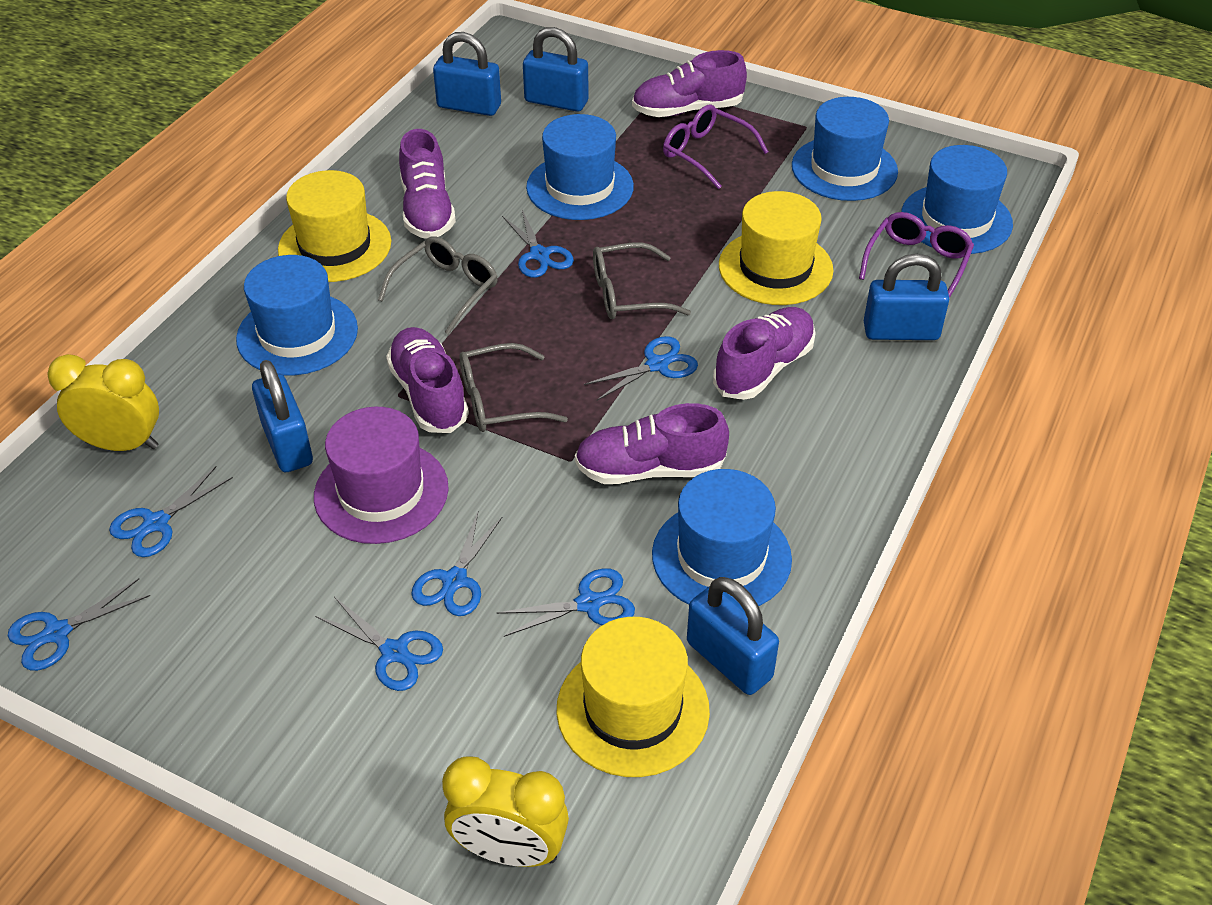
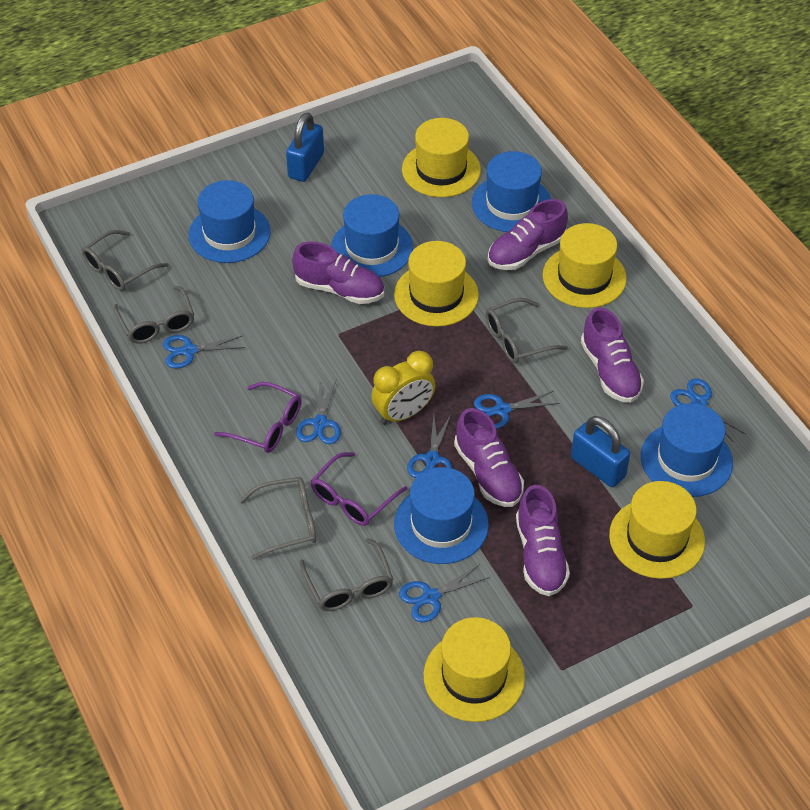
blue padlock: [252,360,313,472] [433,32,501,116] [523,27,589,112] [687,577,779,695] [864,254,949,340] = 5 -> [286,112,324,182] [571,416,630,487] = 2
blue scissors: [8,578,150,671] [109,466,233,557] [315,597,443,691] [411,512,503,616] [496,568,635,637] [502,210,574,278] [584,336,698,400] = 7 -> [163,335,245,369] [296,379,341,444] [399,564,490,623] [407,415,453,478] [474,391,559,429] [670,378,746,442] = 6
grey glasses: [378,236,498,335] [459,343,568,432] [593,243,691,319] = 3 -> [82,230,169,291] [113,286,195,344] [239,477,316,560] [300,538,394,611] [485,298,568,363] = 5
purple hat: [314,407,449,544] = 1 -> none = 0
yellow clock: [47,354,159,451] [442,756,569,867] = 2 -> [371,351,435,425] = 1
yellow hat: [278,170,391,282] [557,617,710,777] [719,191,833,305] = 3 -> [394,241,479,327] [402,118,481,197] [423,617,525,722] [543,223,627,308] [609,481,705,579] = 5

